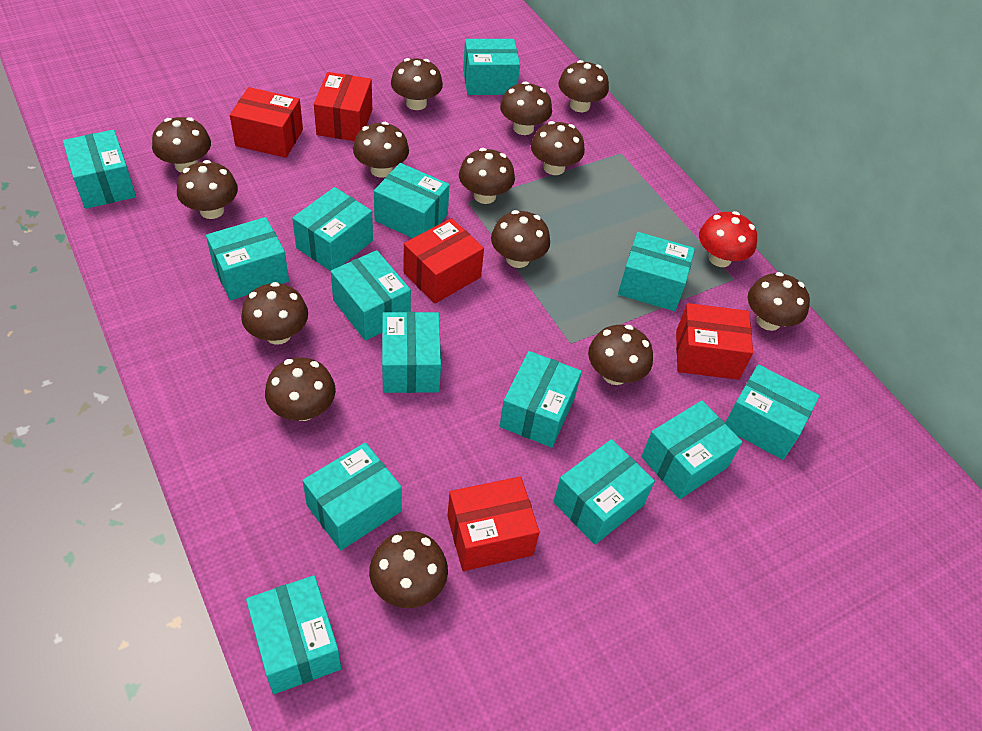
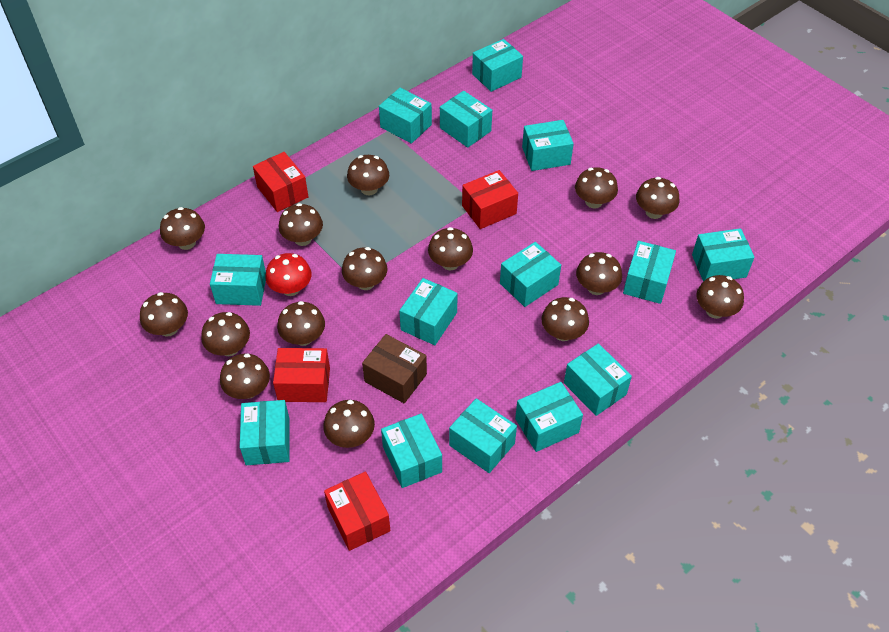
brown box: none = 0 -> [362,334,427,404] = 1
brown mushroom: [152,117,211,173] [177,160,238,219] [241,282,308,345] [265,357,336,421] [353,122,409,178] [369,531,448,608] [391,58,443,110] [459,148,515,204] [491,210,550,268] [500,81,552,135] [531,121,585,175] [558,60,609,112] [588,325,653,385] [748,272,810,331] = 14 -> [140,292,188,337] [160,207,205,250] [201,312,250,356] [220,354,270,399] [277,301,325,346] [279,203,323,246] [323,400,375,448] [342,247,387,290] [347,155,389,195] [428,227,473,270] [541,297,589,341] [575,167,618,209] [576,252,622,295] [636,177,679,219] [696,275,744,319] = 15
red box: [230,87,303,158] [314,72,372,141] [404,218,484,304] [447,477,540,571] [676,303,753,380] = 5 -> [253,152,308,212] [273,348,330,402] [324,471,390,551] [462,170,518,229] = 4

